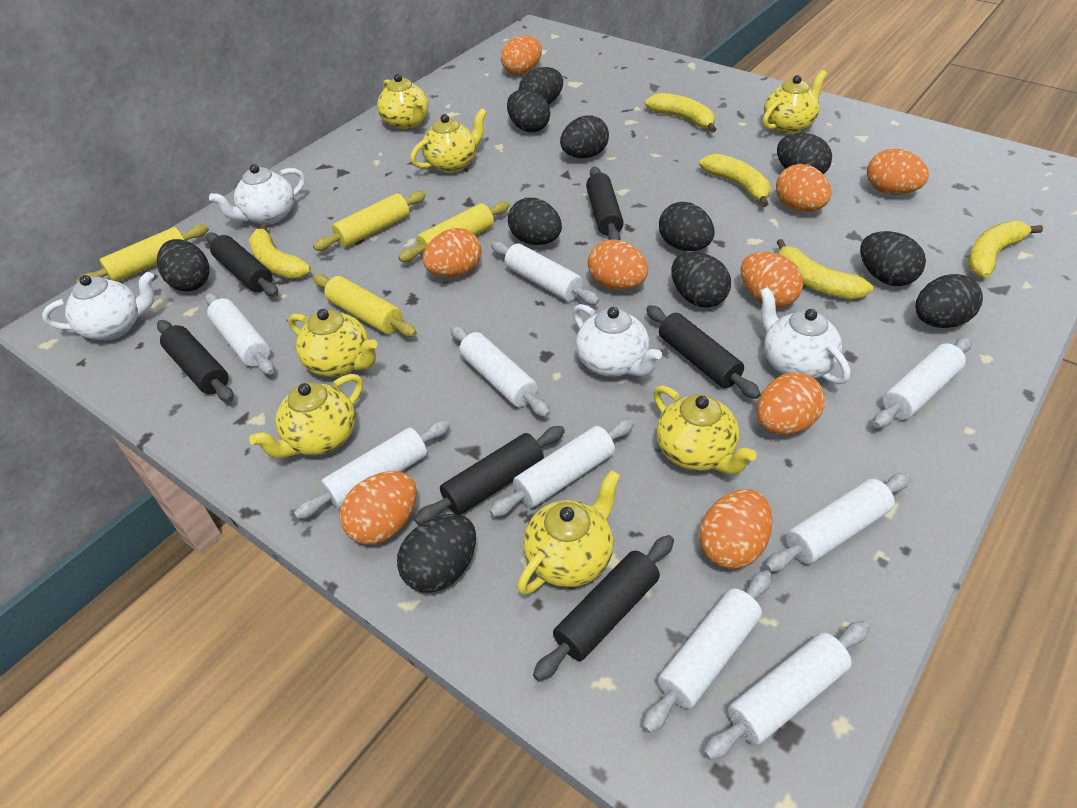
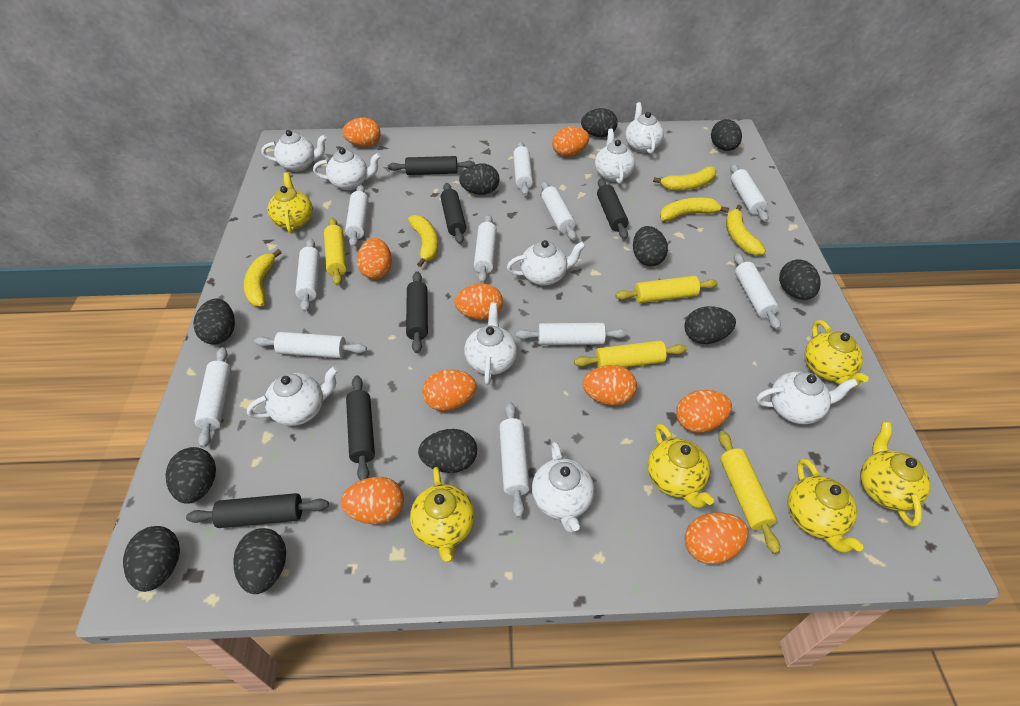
white rolling pin: [205,293,274,375] [294,420,450,519] [450,325,550,417] [490,419,634,517] [491,241,600,305] [642,570,772,733] [704,621,869,760] [765,473,911,572] [873,337,972,428] = 9 -> [194,347,231,448] [254,332,367,358] [295,238,320,312] [345,185,368,247] [474,214,497,283] [499,402,530,518] [513,142,533,196] [516,323,628,345] [541,181,576,240] [730,164,768,222] [734,253,781,330] = 11
white teapot: [42,272,155,340] [209,164,305,225] [573,304,662,377] [760,287,850,384] = 4 -> [247,366,339,426] [262,130,327,172] [313,148,381,190] [464,303,517,385] [507,240,585,286] [532,442,594,533] [595,129,635,184] [625,102,664,154] [756,372,858,424] = 9
yellow teapot: [249,374,363,458] [288,309,377,377] [377,74,428,130] [411,108,487,173] [517,470,620,595] [653,385,757,474] [763,70,827,134] = 7 -> [268,172,313,233] [410,467,474,562] [647,424,714,508] [788,458,863,553] [804,320,869,389] [860,422,931,527] = 6

